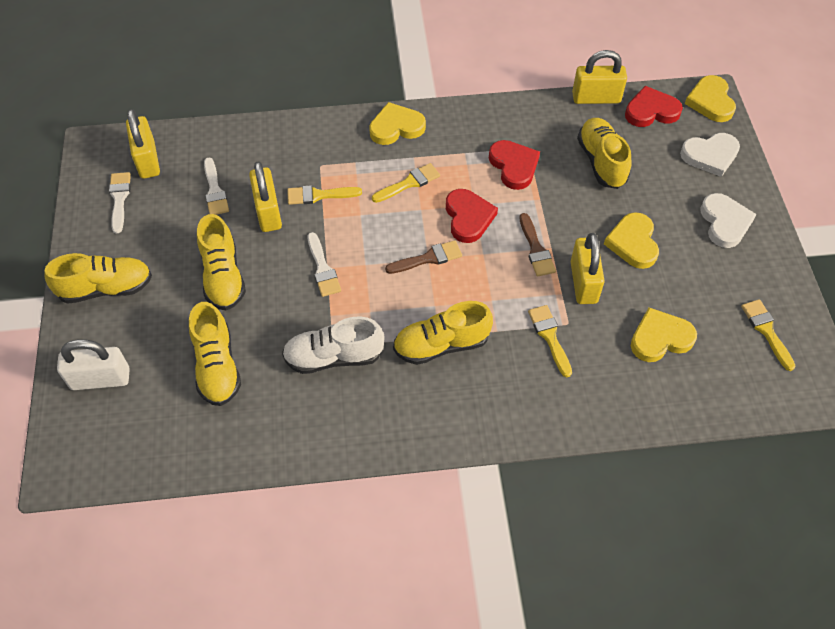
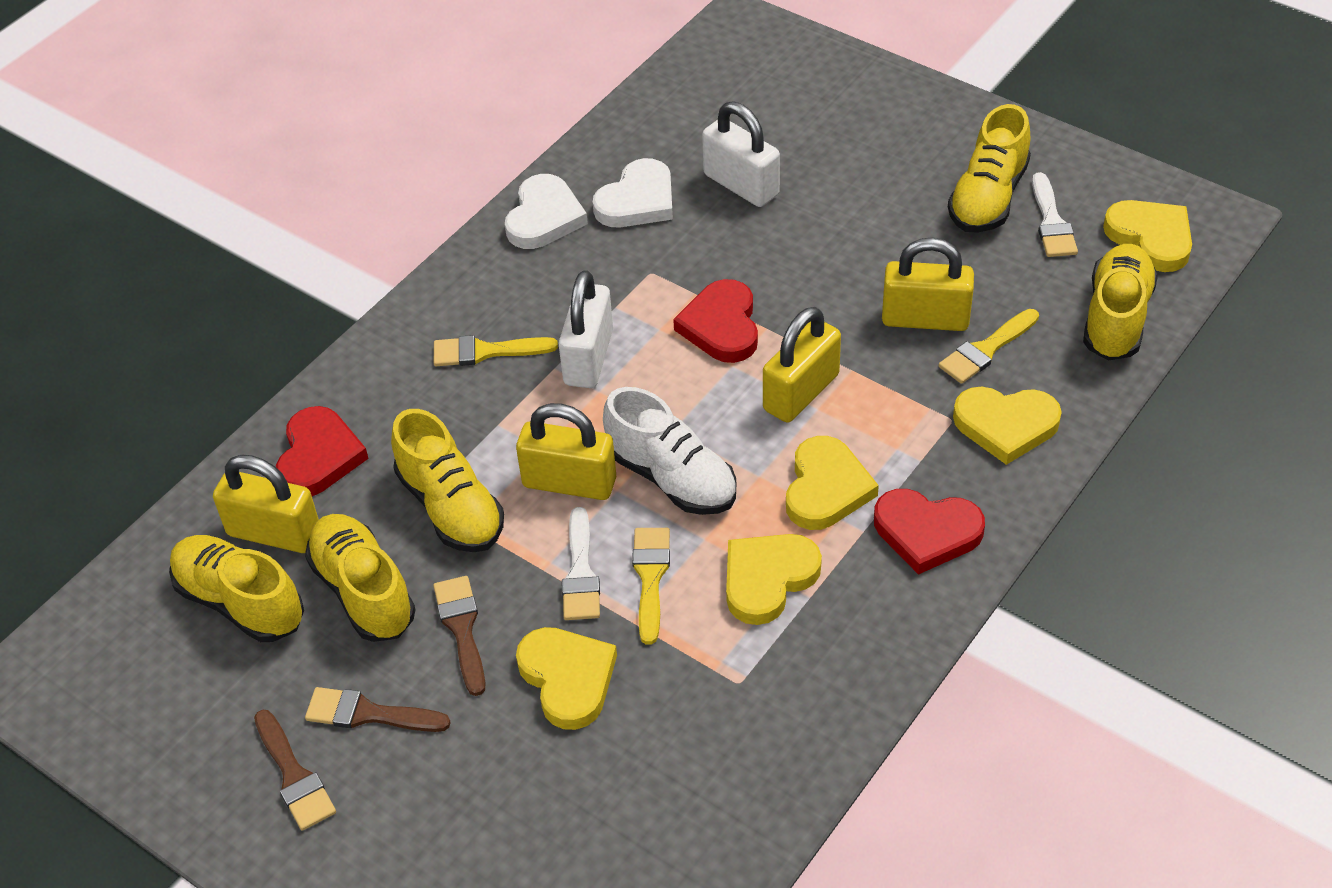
brown brush: [385,240,462,274] [519,213,556,276] = 2 -> [254,710,336,831] [305,687,451,732] [433,576,486,696] = 3
white brush: [109,172,131,233] [204,157,229,215] [308,232,341,297] = 3 -> [562,507,600,620] [1032,172,1078,257] = 2
white padlock: [57,339,130,390] = 1 -> [558,270,613,388] [702,101,780,207] = 2
yellow brush: [287,185,362,205] [372,163,440,203] [528,305,572,377] [741,299,795,371] = 4 -> [434,335,558,366] [632,528,670,645] [939,309,1039,384] = 3
yellow heart: [369,102,426,145] [604,212,659,269] [631,308,697,362] [685,75,736,122] = 4 -> [516,627,617,730] [726,534,822,625] [786,436,879,530] [953,387,1062,465] [1103,200,1192,272] = 5

